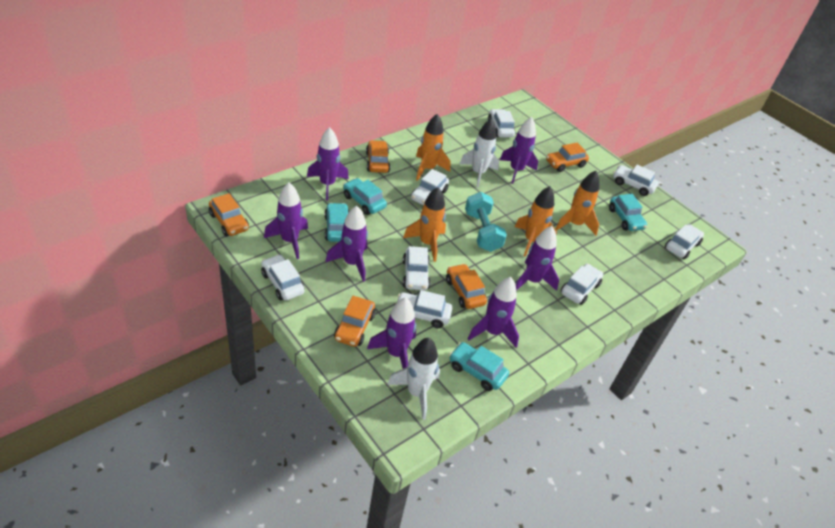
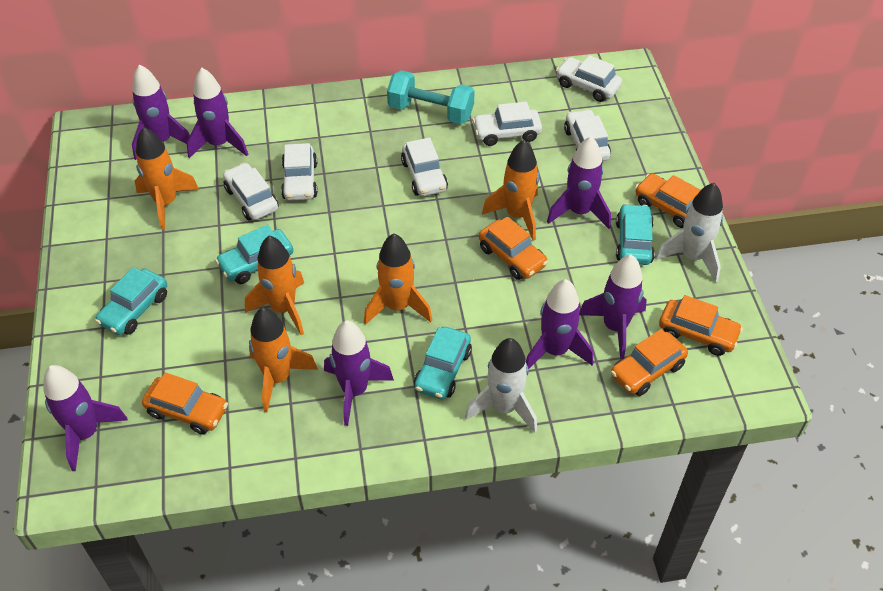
orange rocket: [403,187,446,262] [416,114,450,181] [515,186,557,257] [556,171,599,235] = 4 -> [134,127,199,230] [245,235,304,335] [249,307,318,412] [364,233,432,325] [482,140,539,241] = 5
white car: [261,254,305,300] [397,290,452,328] [403,246,430,290] [411,169,449,205] [488,109,515,137] [561,264,603,305] [613,165,658,196] [665,224,704,259] = 8 -> [223,163,279,221] [281,143,318,201] [401,138,448,196] [472,102,542,146] [556,55,622,102] [564,109,611,161] = 6

